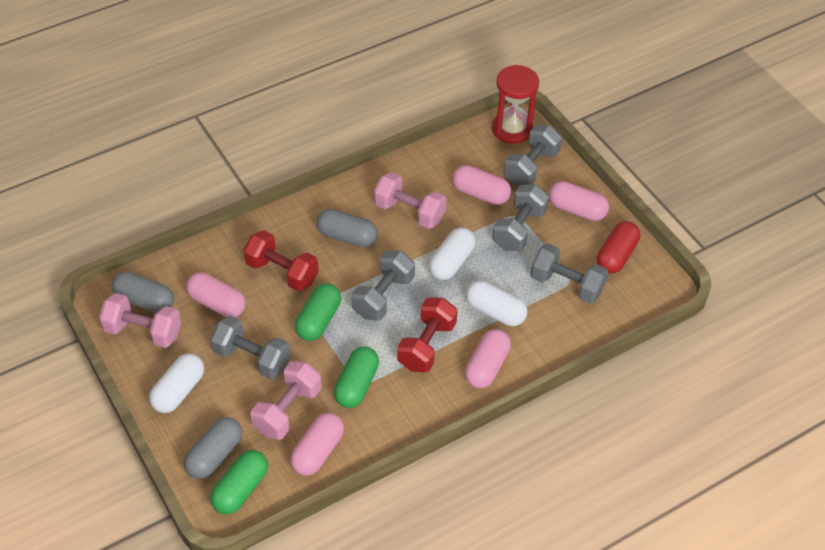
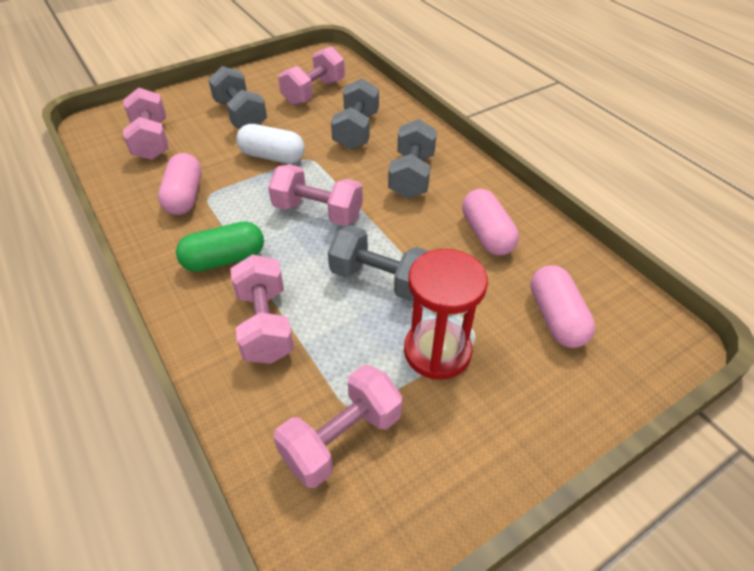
green capsule: [210,450,268,514] [295,283,341,341] [334,346,379,408] = 3 -> [176,221,264,272] = 1
grey capsule: [112,271,174,313] [184,417,242,479] [316,209,378,247] = 3 -> none = 0
grey dumbbell: [210,316,291,379] [351,250,415,321] [492,184,549,251] [504,125,562,186] [530,243,608,304] = 5 -> [208,66,267,128] [328,225,429,301] [331,78,379,150] [388,119,437,199] = 4
pink capsule: [186,272,246,317] [290,413,344,476] [453,165,511,205] [465,329,511,388] [549,181,609,221] = 5 -> [158,153,202,215] [462,189,519,255] [530,265,595,348] = 3
pink dumbbell: [99,293,181,348] [251,361,322,440] [374,172,447,229] = 3 -> [123,88,168,160] [230,254,294,364] [268,164,363,226] [273,365,403,488] [278,46,345,105] = 5
red capsule: [597,221,640,274] = 1 -> none = 0
red dumbbell: [243,230,318,291] [397,298,458,372] = 2 -> none = 0
white capsule: [149,354,204,413] [429,228,476,280] [466,281,527,326] = 3 -> [236,124,305,164] = 1

